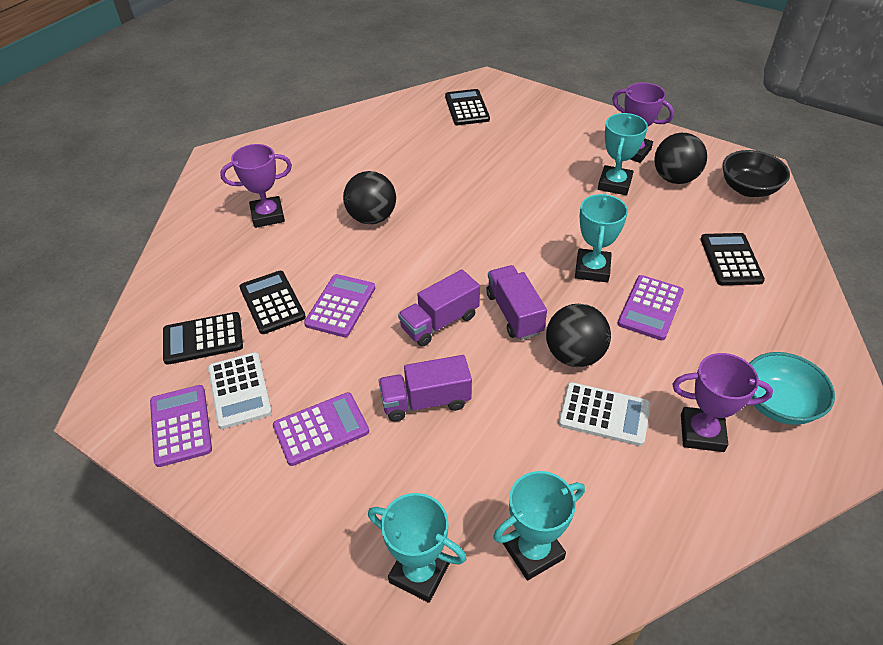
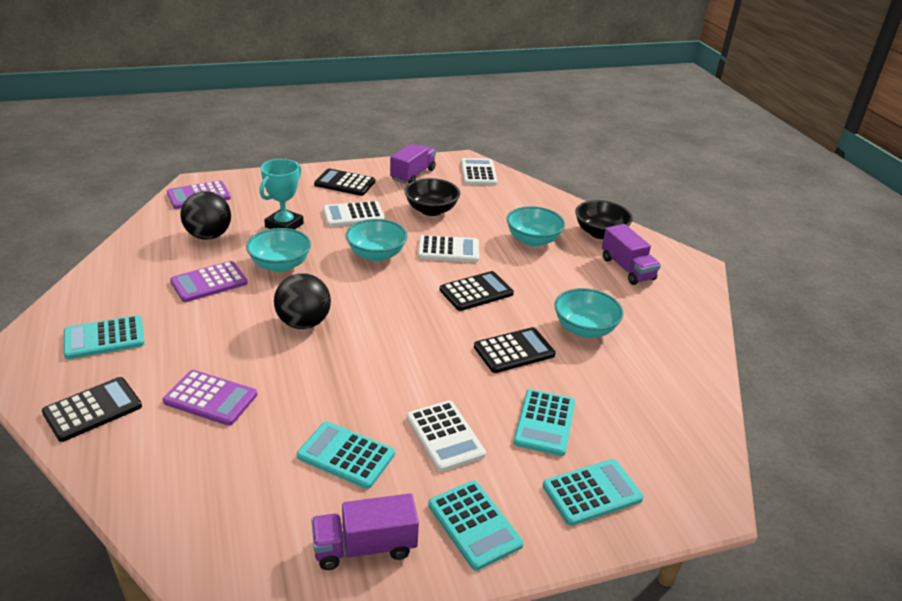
black ball: [343,171,396,224] [546,304,611,367] [654,133,707,184] = 3 -> [180,191,231,240] [274,273,331,329] = 2
black bowl: [722,150,790,197] = 1 -> [404,178,460,216] [575,200,633,239] = 2
purple calculator: [150,385,212,467] [273,392,369,466] [304,274,375,337] [617,275,684,340] = 4 -> [163,370,257,426] [167,181,231,209] [170,261,248,302] = 3
purple trophy: [220,144,292,228] [612,83,674,163] [672,353,773,452] = 3 -> none = 0
turquoise bowl: [749,352,835,425] = 1 -> [246,228,311,272] [346,219,408,262] [507,206,565,247] [554,288,623,338] = 4
turquoise calculator: none = 0 -> [63,315,145,359] [297,422,395,489] [428,481,524,571] [514,389,575,456] [543,459,644,526] = 5
turquoise trophy: [368,493,466,603] [493,471,585,580] [575,193,628,283] [598,113,648,195] = 4 -> [259,159,304,230] = 1
white calculator: [208,352,272,429] [558,382,650,446] = 2 -> [323,201,385,227] [406,401,486,472] [418,235,479,262] [461,158,497,185] = 4

